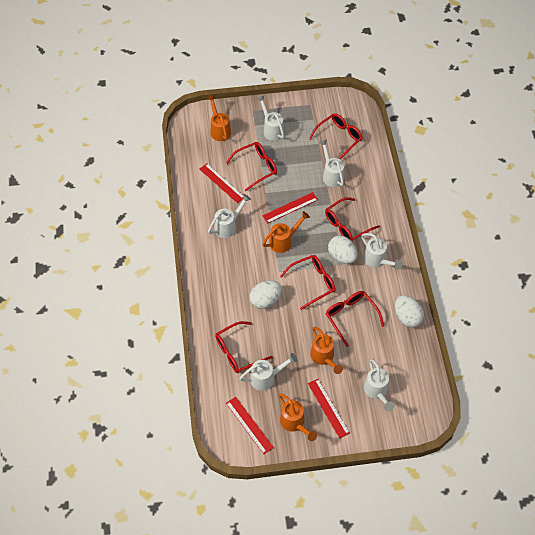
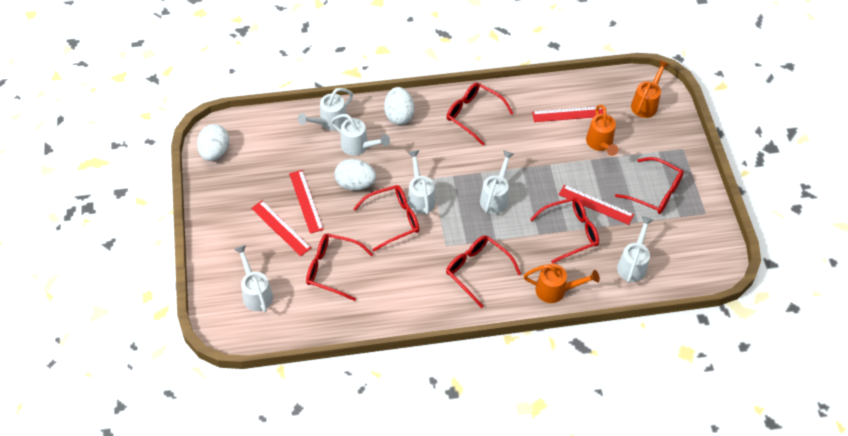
orange watering can: [207,95,231,141] [262,211,310,253] [279,394,317,441] [310,327,343,374] = 4 -> [524,264,600,303] [586,105,619,156] [631,60,669,118] = 3

